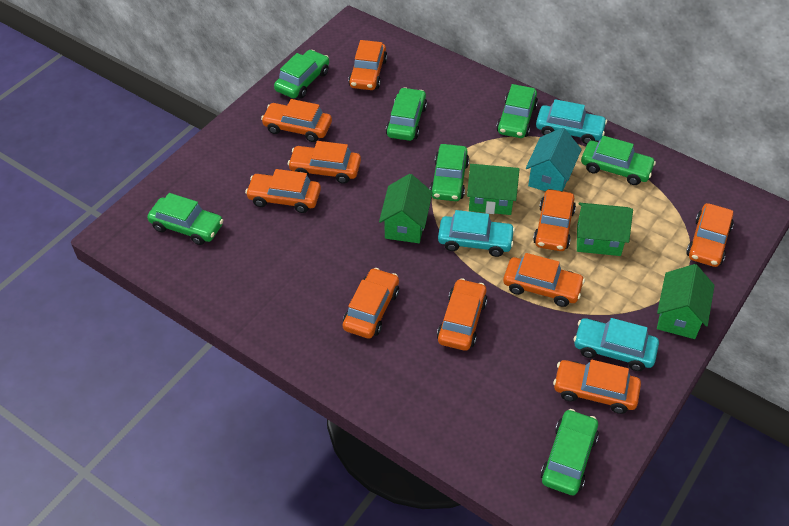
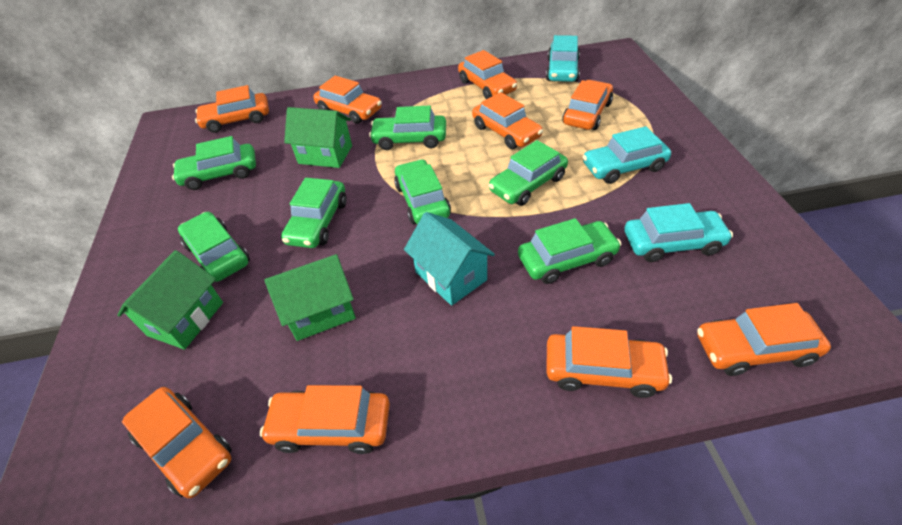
green house: [379,174,433,243] [467,164,519,215] [577,202,633,256] [657,264,715,339] = 4 -> [117,250,223,350] [264,254,356,341] [284,107,352,168] = 3
orange car: [245,169,321,213] [261,99,332,142] [288,141,361,184] [343,268,399,339] [348,40,387,90] [437,278,488,351] [503,253,585,307] [533,189,576,251] [553,360,641,414] [687,203,734,267] = 10 -> [122,387,232,498] [195,85,269,133] [260,385,390,454] [313,76,382,124] [458,50,517,99] [472,92,543,149] [546,326,672,398] [562,80,613,130] [697,303,831,376] = 9

